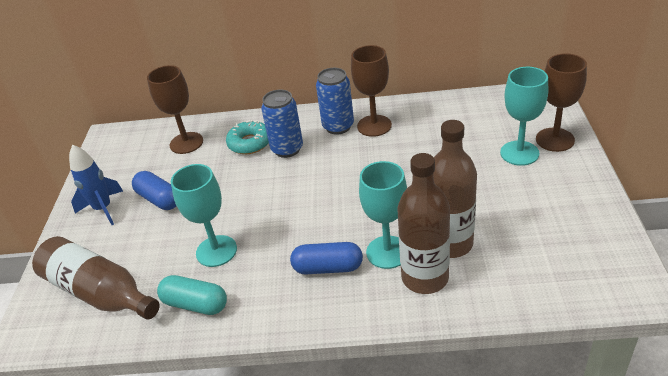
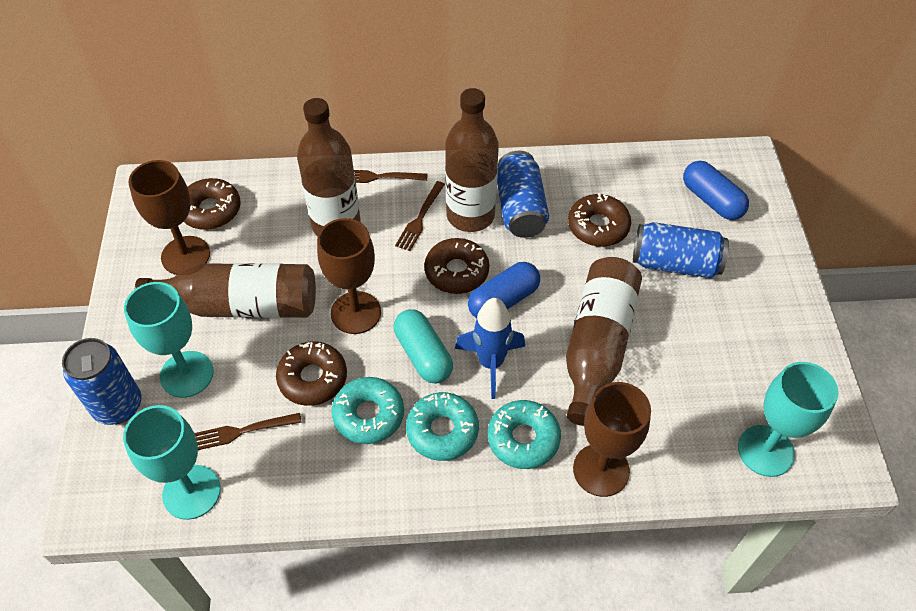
blue can: [261,89,303,158] [316,68,354,134] = 2 -> [62,338,142,425] [497,151,549,238] [633,222,729,278] = 3
brown bottle: [32,236,160,319] [397,153,450,294] [433,120,477,258] = 3 -> [135,263,316,318] [297,98,361,236] [445,88,499,232] [566,257,642,426] = 4
brown donut: none = 0 -> [184,178,241,230] [276,341,347,406] [424,238,489,294] [568,193,631,247] = 4
brown fork: none = 0 -> [195,413,302,450] [354,170,428,183] [395,181,445,251] = 3
turquoise donut: [226,120,269,154] = 1 -> [332,377,404,444] [406,392,479,461] [488,400,561,469] = 3

